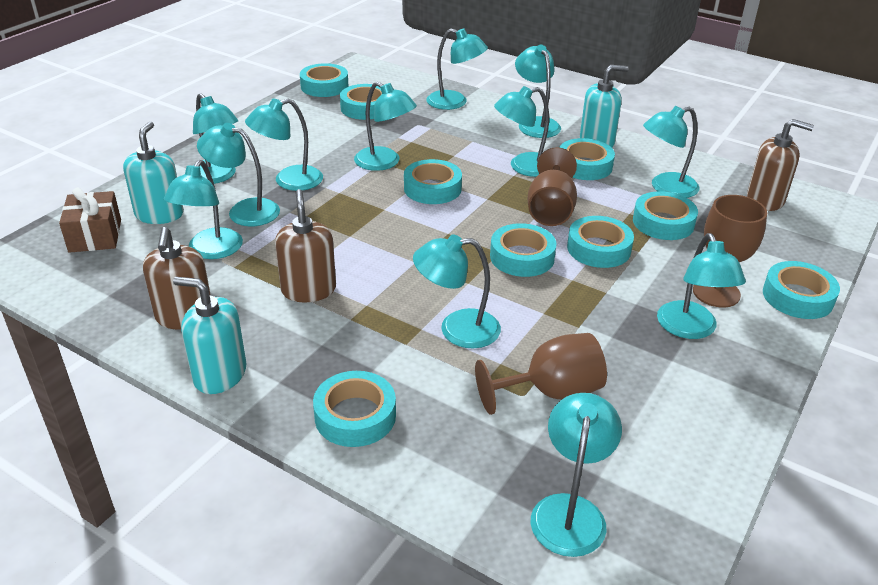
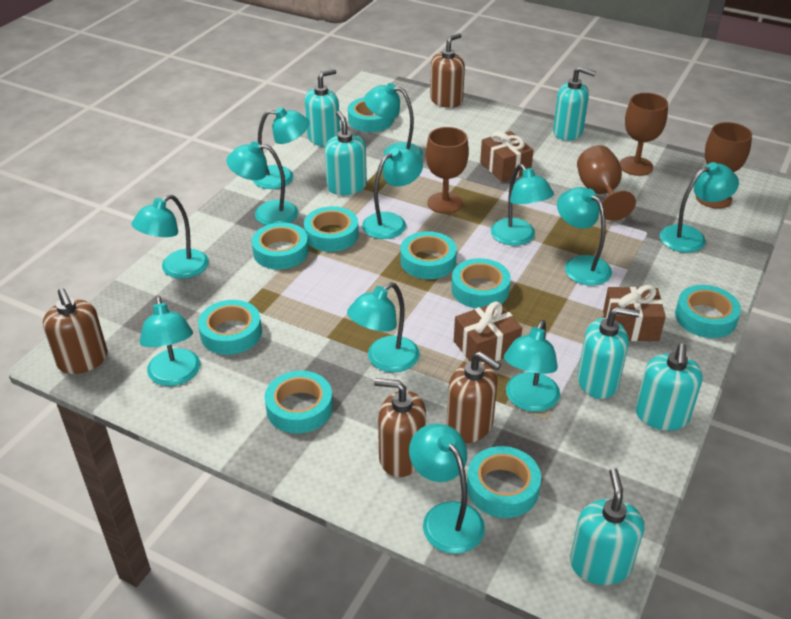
brown gift: [59,188,121,253] = 1 -> [454,301,522,361] [480,131,533,182] [603,285,666,341] = 3
brown goblet: [475,333,607,415] [528,147,577,226] [693,195,767,308] = 3 -> [426,127,469,214] [577,145,636,221] [620,93,668,176] [696,122,752,209] = 4
brown soap dispenser: [143,227,211,329] [275,189,336,302] [747,119,814,211] = 3 -> [43,288,108,374] [374,378,426,477] [430,33,465,108] [447,351,501,443] = 4
turquoise soap dispenser: [123,121,184,224] [173,277,246,394] [580,65,628,147] = 3 -> [305,69,340,147] [325,111,367,195] [553,67,596,140] [570,468,644,585] [578,307,640,399] [635,343,703,431] = 6

